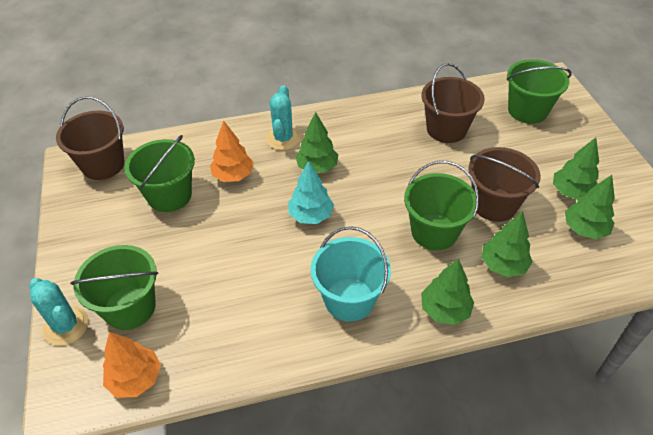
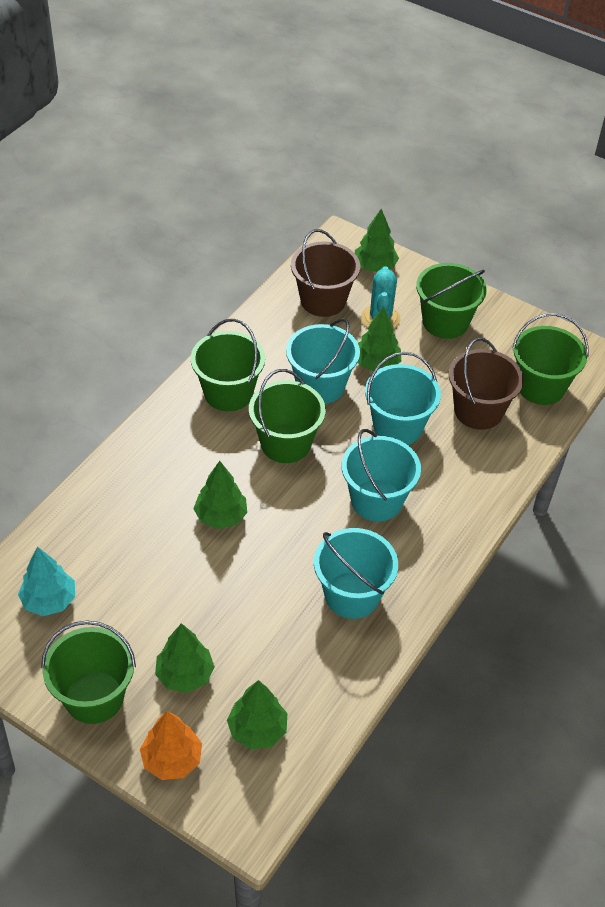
brown bucket: [56,97,124,180] [421,63,485,143] [468,147,541,222] = 3 -> [291,229,360,317] [449,338,524,430] = 2
green bucket: [70,245,158,330] [125,135,195,212] [404,161,479,250] [507,59,572,124] = 4 -> [41,621,136,724] [190,319,265,411] [249,369,326,463] [416,263,487,339] [512,313,589,405] = 5
orange tree: [103,332,161,398] [210,120,254,182] = 2 -> [140,711,202,780] = 1
turquoise bucket: [310,226,391,322] = 1 -> [286,319,360,404] [314,528,398,619] [342,429,421,521] [365,352,441,445] = 4
turquoise cactus: [29,278,89,346] [266,85,301,150] = 2 -> [361,266,401,330] = 1

